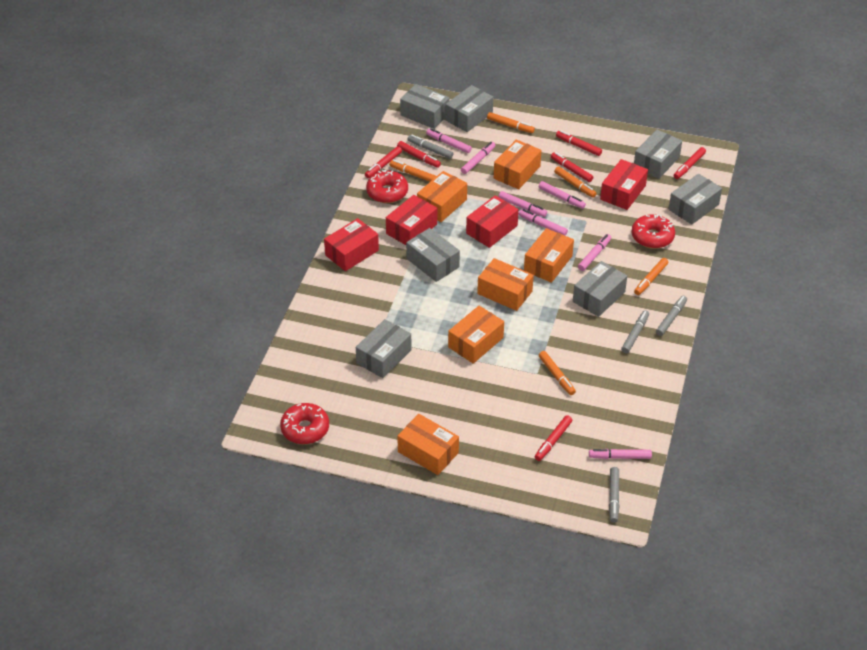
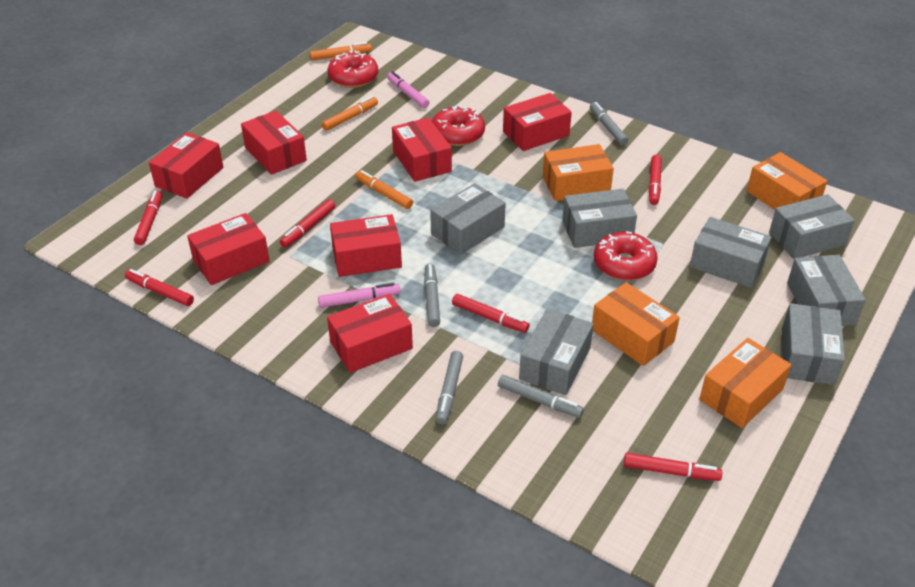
orange box: [397,414,459,475] [417,171,467,222] [448,306,504,364] [477,258,534,311] [494,140,541,189] [524,228,574,283] = 6 -> [543,144,614,201] [592,282,680,366] [699,338,791,428] [747,152,827,210] = 4
orange marker: [389,160,436,182] [487,112,535,133] [539,351,576,395] [554,166,597,198] [634,258,668,295] = 5 -> [310,42,372,61] [321,96,378,131] [356,170,413,209] = 3
pink marker: [426,128,472,153] [461,142,496,174] [498,191,547,217] [519,209,568,236] [539,181,586,209] [578,234,611,271] [589,449,652,459] = 7 -> [318,283,400,308] [387,71,429,108] = 2
red box: [324,218,379,271] [386,195,437,245] [466,195,519,248] [600,159,648,210] = 4 -> [149,132,223,199] [187,213,270,285] [241,111,307,175] [327,294,413,373] [330,214,402,277] [392,118,452,182] [503,93,572,151] = 7

